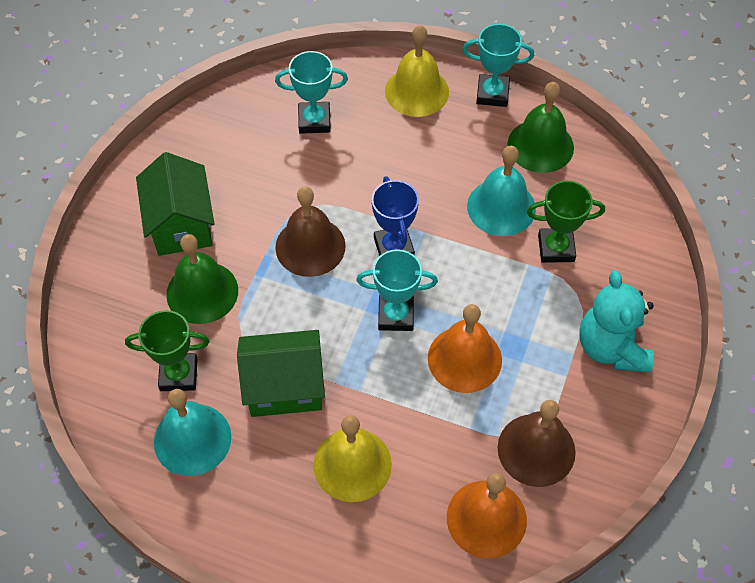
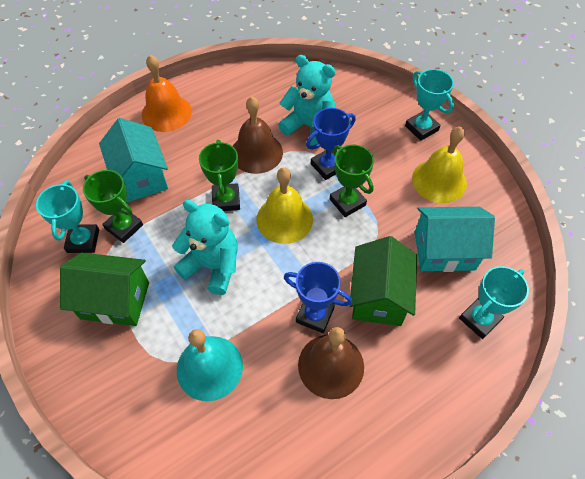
blue trophy: [372,176,419,256] = 1 -> [284,262,352,333] [306,108,356,180] = 2
green bell: [166,234,238,324] [507,82,574,173] = 2 -> none = 0
green trophy: [125,310,210,391] [527,181,605,263] = 2 -> [83,170,143,243] [199,140,240,211] [330,145,374,217] = 3
orange bell: [428,304,502,393] [447,473,527,558] = 2 -> [142,55,192,132] = 1
turquoise bell: [154,389,231,476] [467,146,536,236] = 2 -> [177,329,243,401] = 1
turquoise house: none = 0 -> [99,118,168,202] [415,207,495,272] = 2
turquoise teddy bear: [579,270,654,373] = 1 -> [172,200,238,295] [278,55,336,146] = 2

